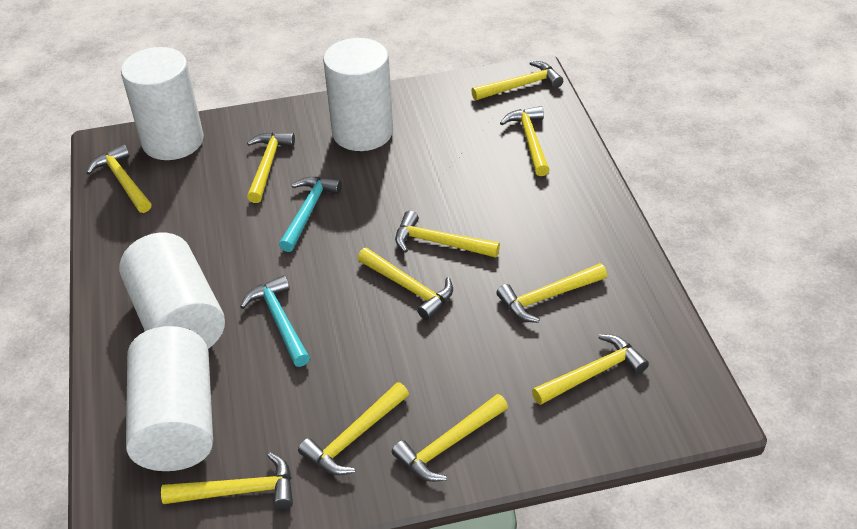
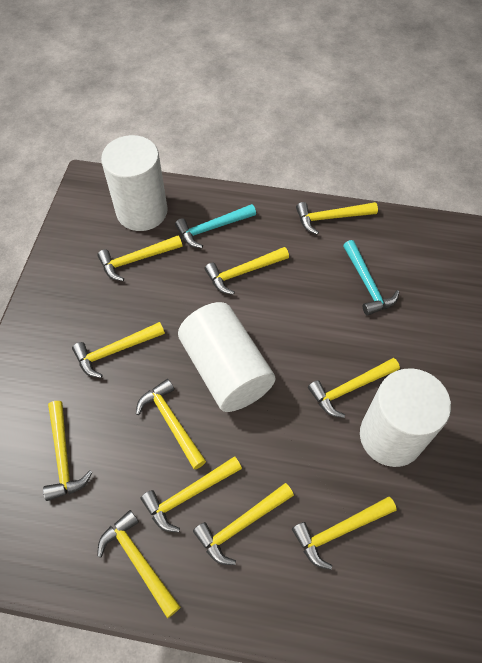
white cylinder: [119,233,225,349] [121,47,204,160] [126,326,213,471] [323,38,393,151] = 4 -> [101,135,168,231] [178,302,275,412] [360,368,451,467] = 3

